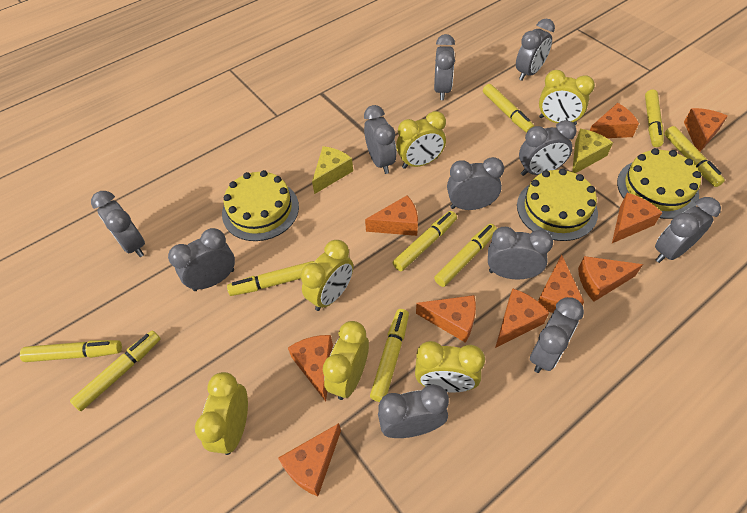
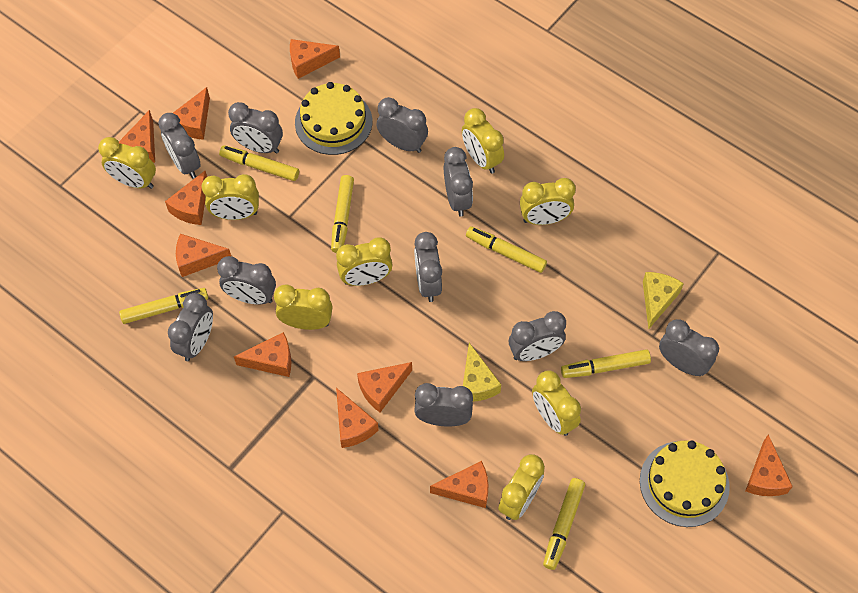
grey clock: [91,191,145,257] [168,228,235,291] [364,105,396,174] [378,384,449,438] [434,34,455,100] [447,157,504,210] [488,227,553,280] [516,19,555,81] [519,120,576,176] [530,297,584,373] [655,197,721,263] = 11 -> [158,113,201,179] [168,293,213,361] [217,256,276,305] [228,102,283,154] [376,97,428,153] [414,232,442,302] [414,383,473,427] [444,147,473,217] [509,311,566,361] [659,319,719,376] = 10
yellow cake: [222,170,299,241] [517,168,598,241] [617,148,701,219] = 3 -> [295,82,372,155] [640,440,730,527] = 2
yellow clock: [195,372,248,455] [301,240,353,311] [323,321,369,400] [396,111,446,169] [415,341,485,393] [539,70,595,125] = 6 -> [98,137,156,189] [202,174,259,220] [274,285,332,330] [336,237,393,286] [462,108,504,174] [498,454,545,520] [520,178,576,225] [532,370,581,436] = 8
yellow marker: [20,340,122,362] [70,331,160,411] [227,261,314,296] [370,309,409,402] [392,211,457,271] [434,224,497,287] [483,84,535,133] [645,90,664,147] [664,126,725,187] = 9 -> [119,288,208,324] [219,145,299,181] [331,175,354,253] [466,226,547,273] [543,478,585,570] [561,349,651,378] = 6

